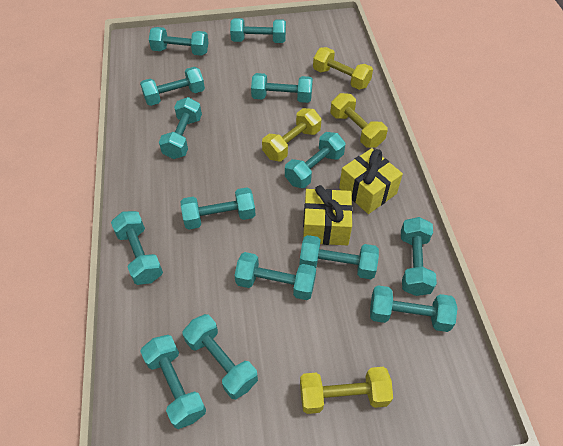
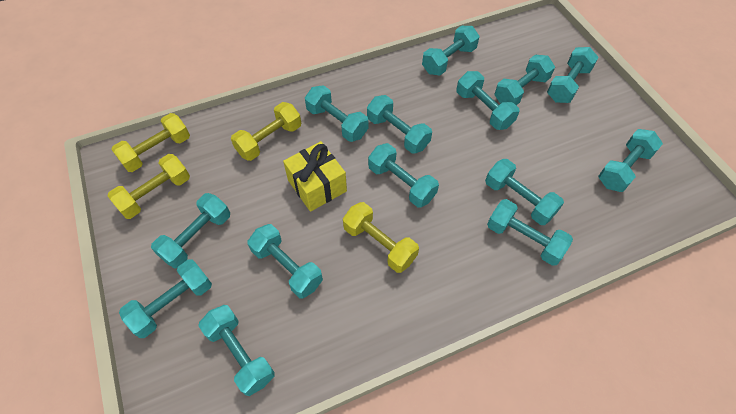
yellow gift: [303,185,353,245] [339,148,403,214] = 2 -> [283,141,347,212] = 1

